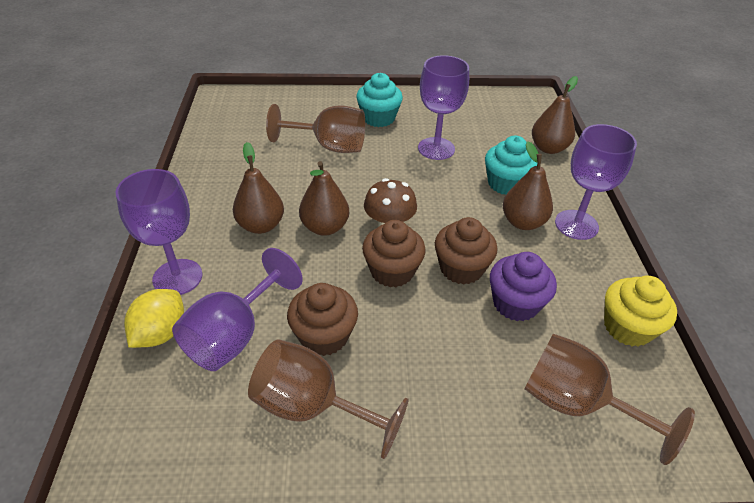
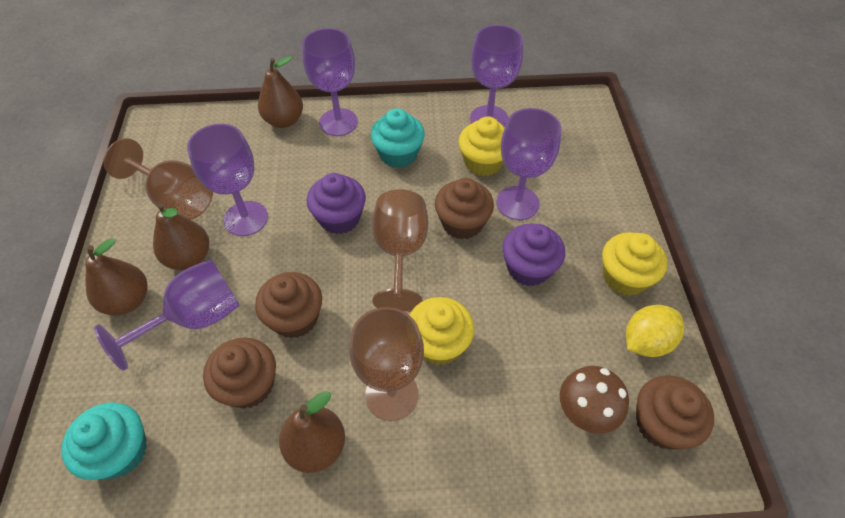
brown cupcake: [287,283,358,356] [362,220,426,287] [435,217,498,285] = 3 -> [203,337,276,409] [255,272,322,338] [435,178,494,239] [636,375,714,449] = 4
purple cupcake: [490,252,557,321] = 1 -> [307,173,366,234] [502,224,565,286] = 2
purple goblet: [115,169,202,295] [172,248,303,371] [418,55,469,160] [555,124,637,240] = 4 -> [94,259,240,370] [187,124,268,236] [302,28,358,136] [470,25,523,127] [496,108,561,220] = 5
yellow cupcake: [604,276,677,347] = 1 -> [410,297,475,365] [459,117,505,176] [602,232,667,296] = 3

